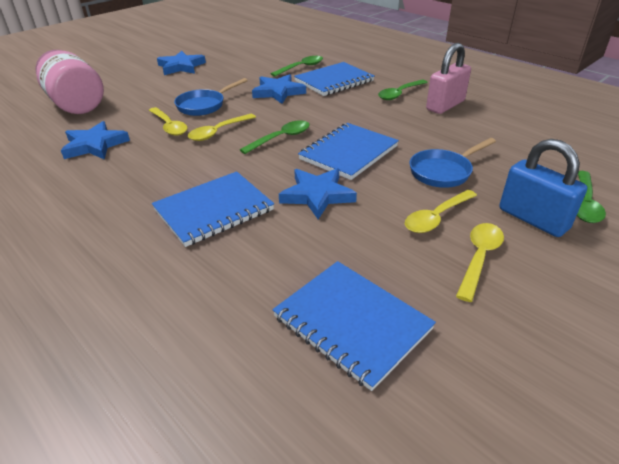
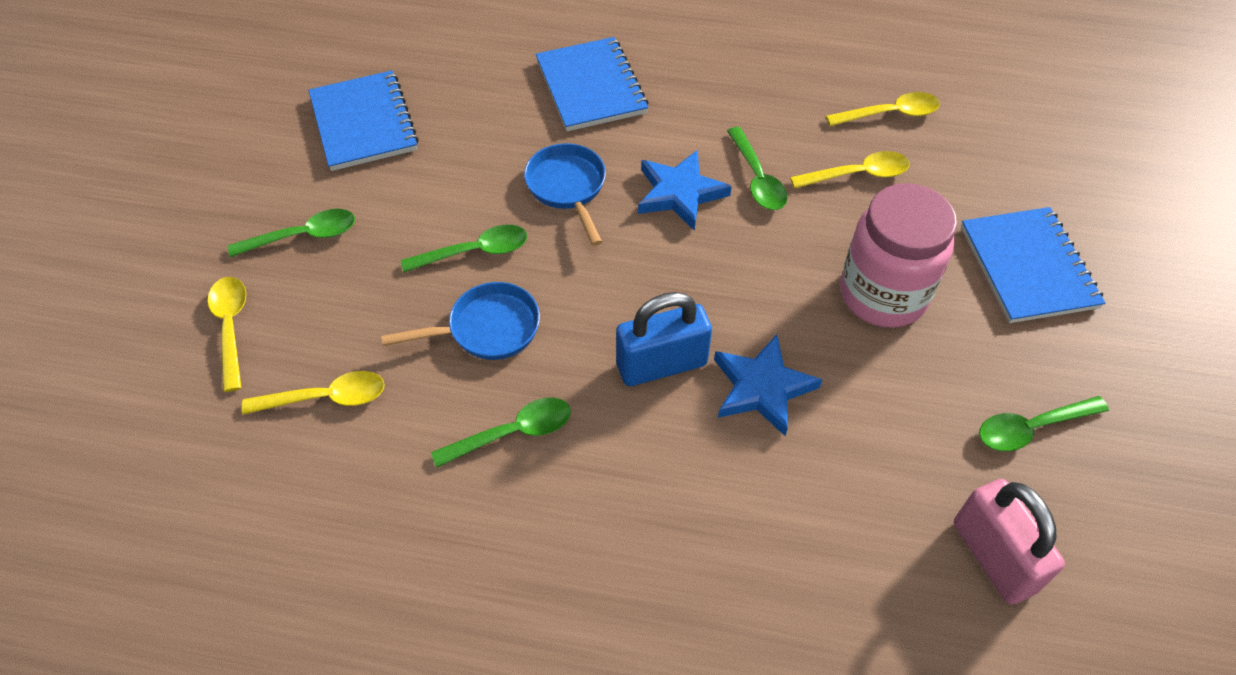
blue notebook: [152,171,274,247] [273,261,436,391] [294,62,374,96] [298,123,399,180] = 4 -> [309,70,419,171] [536,37,649,131] [961,207,1105,323] = 3
blue star: [61,121,130,160] [157,51,206,75] [252,74,306,104] [279,168,357,219] = 4 -> [638,150,732,231] [714,335,822,436] = 2
green spoon: [239,120,310,154] [271,56,323,77] [378,80,428,100] [577,171,606,223] = 4 -> [228,209,355,257] [401,225,527,272] [431,397,571,468] [727,127,788,210] [979,396,1109,451] = 5

